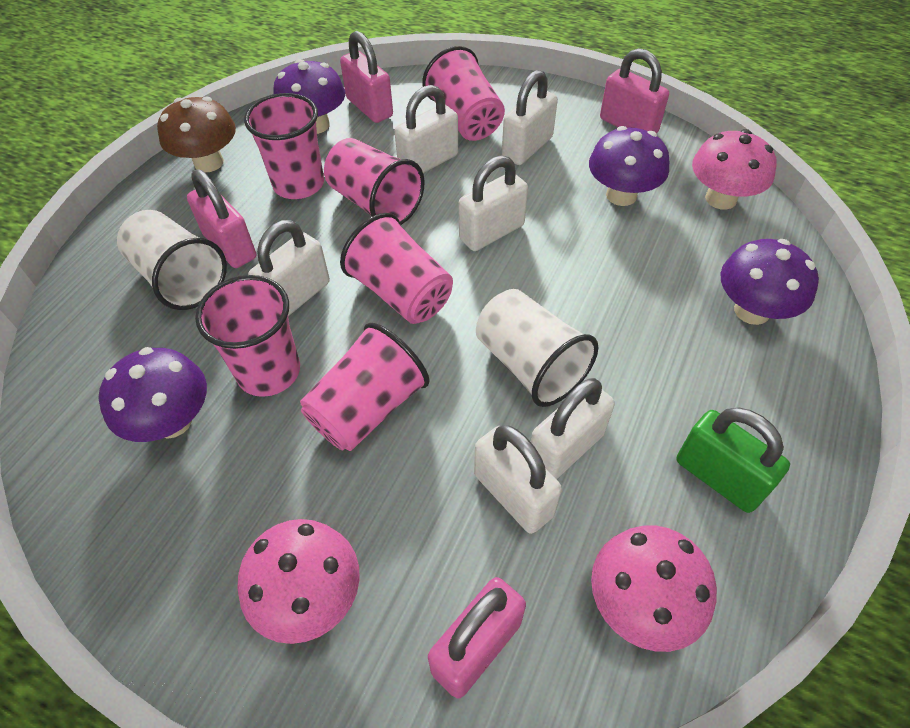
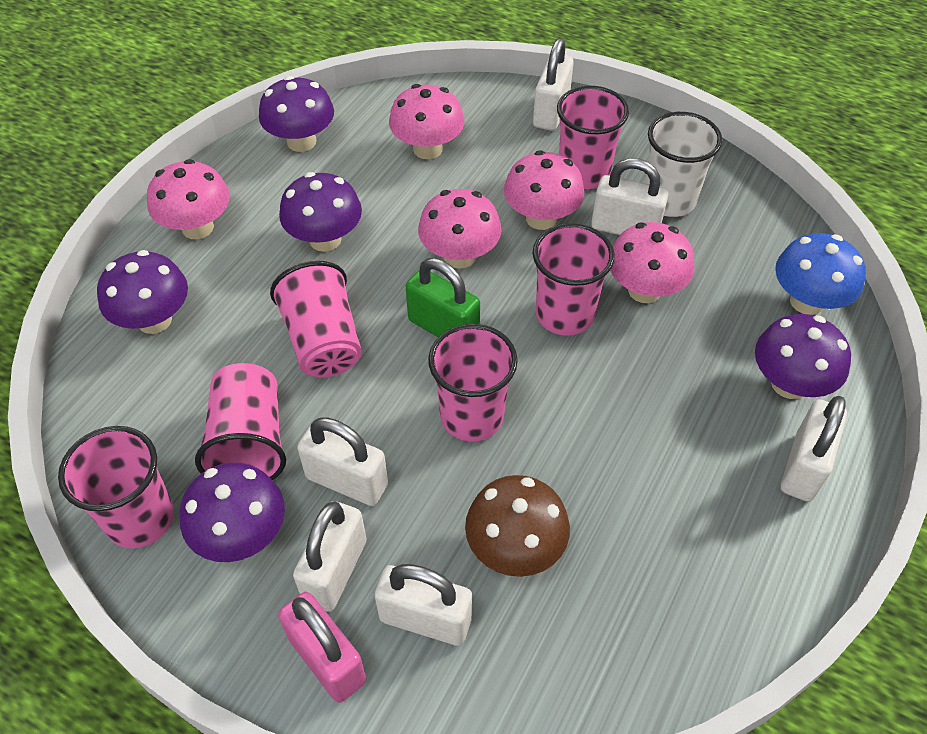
blue mushroom: none = 0 -> [775,233,866,315] = 1
pink mushroom: [237,519,360,644] [591,525,717,652] [692,129,777,210] = 3 -> [147,159,230,239] [389,84,464,159] [418,189,501,269] [504,150,585,230] [610,222,694,303] = 5
pink padlock: [187,169,256,268] [340,31,393,123] [428,577,526,698] [600,48,669,133] = 4 -> [278,592,366,703] = 1
purple mushroom: [99,347,207,442] [273,59,345,134] [589,126,669,206] [720,239,819,325] = 4 -> [97,250,188,334] [180,462,285,562] [259,76,334,152] [279,172,362,252] [755,314,851,399] = 5
white cup: [117,210,227,310] [476,289,598,407] = 2 -> [645,112,722,217] = 1

